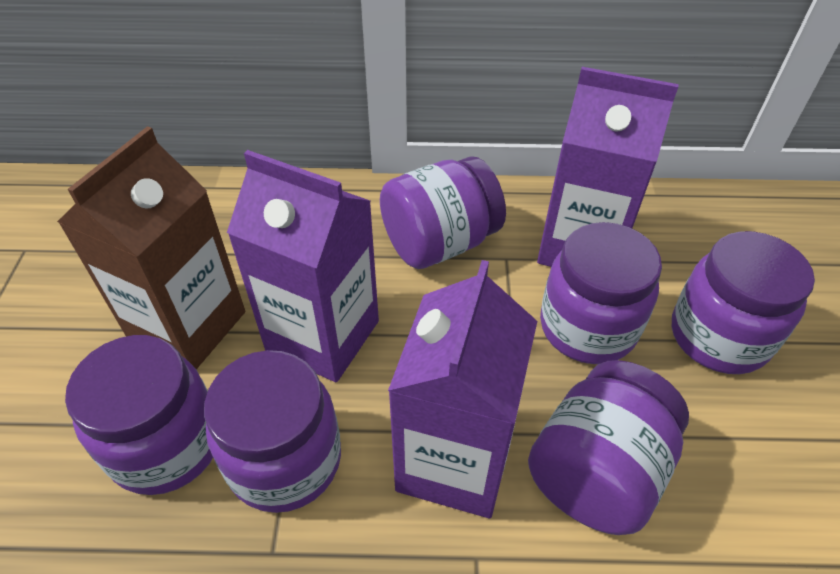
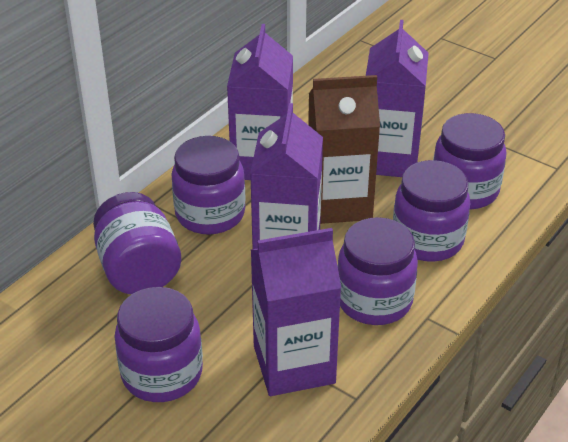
purple carton: [227,150,379,382] [388,260,537,518] [537,67,679,267] = 3 -> [227,24,293,180] [250,103,323,249] [251,228,341,396] [366,20,429,177] = 4

